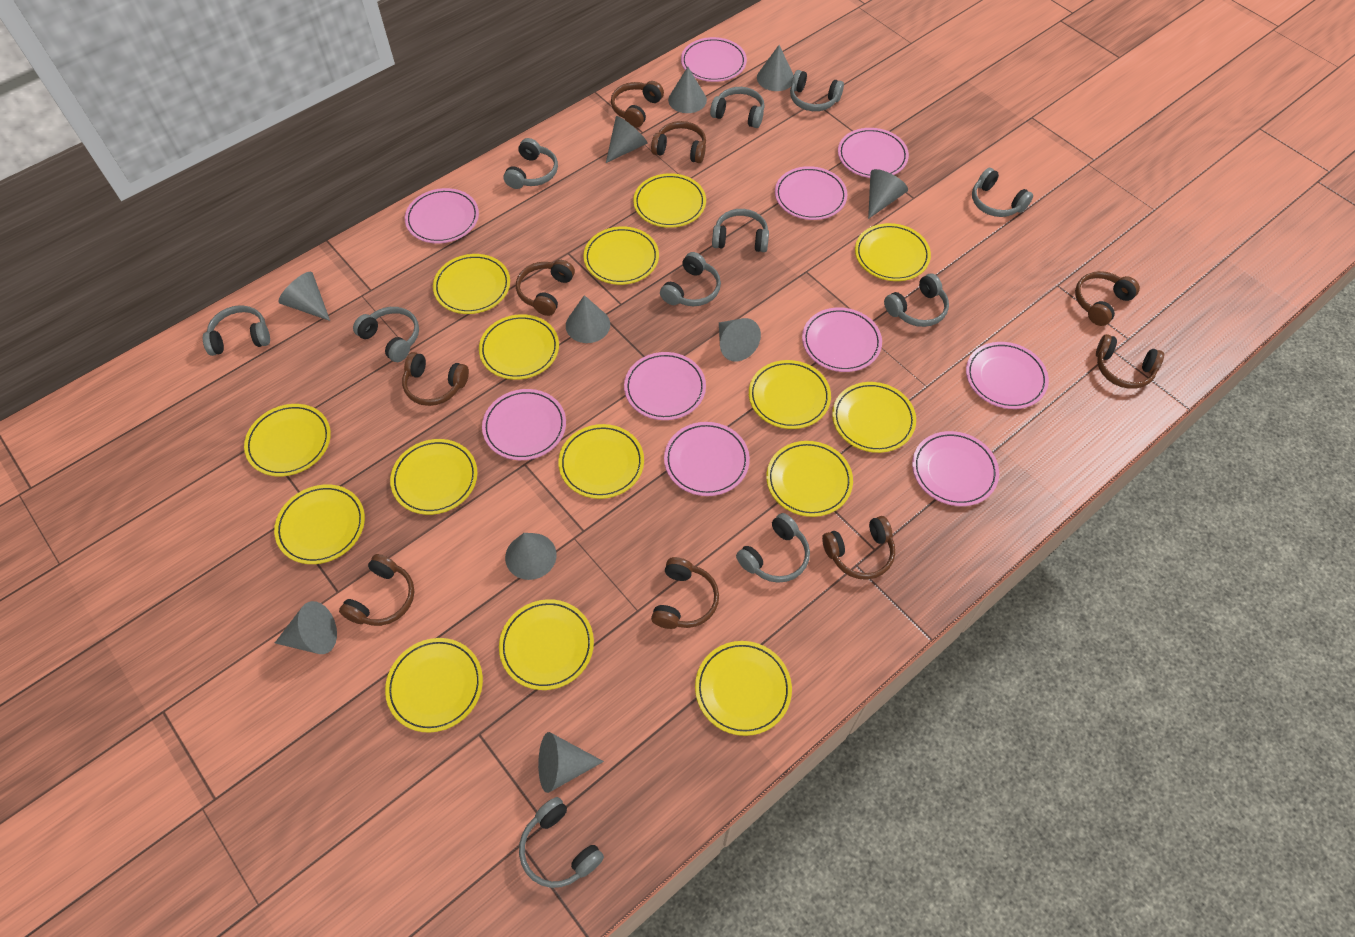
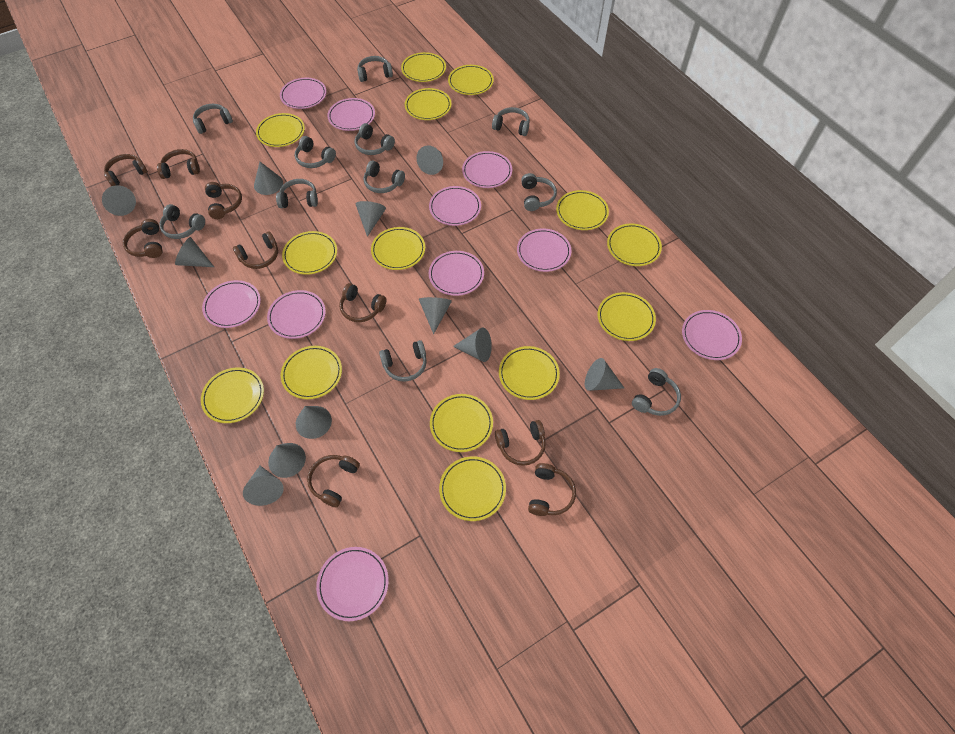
grey cone: [275,601,337,654] [278,272,330,321] [505,533,557,580] [538,732,604,793] [566,295,610,343] [606,116,647,163] [668,67,707,113] [719,318,761,361] [757,45,794,91] [868,169,908,219] = 10 -> [102,185,136,216] [175,237,214,267] [243,466,284,506] [254,162,283,195] [268,443,306,478] [296,406,332,439] [355,201,386,237] [417,145,443,175] [419,297,452,334] [453,327,492,362] [585,358,624,391] = 11
yellow plate: [244,404,331,476] [274,484,365,564] [385,638,483,733] [390,439,477,515] [433,254,510,314] [479,314,559,380] [499,599,594,690] [558,424,644,499] [583,226,659,285] [633,173,706,228] [695,641,792,736] [749,360,831,429] [766,441,853,517] [832,382,916,453] [855,223,931,281] = 15 -> [201,368,264,423] [256,113,305,147] [281,346,342,399] [282,231,337,275] [371,227,425,270] [401,52,446,82] [405,88,452,120] [430,394,493,452] [439,456,506,521] [448,65,494,95] [499,346,560,400] [556,190,609,230] [598,292,656,341] [607,223,662,266] = 14

